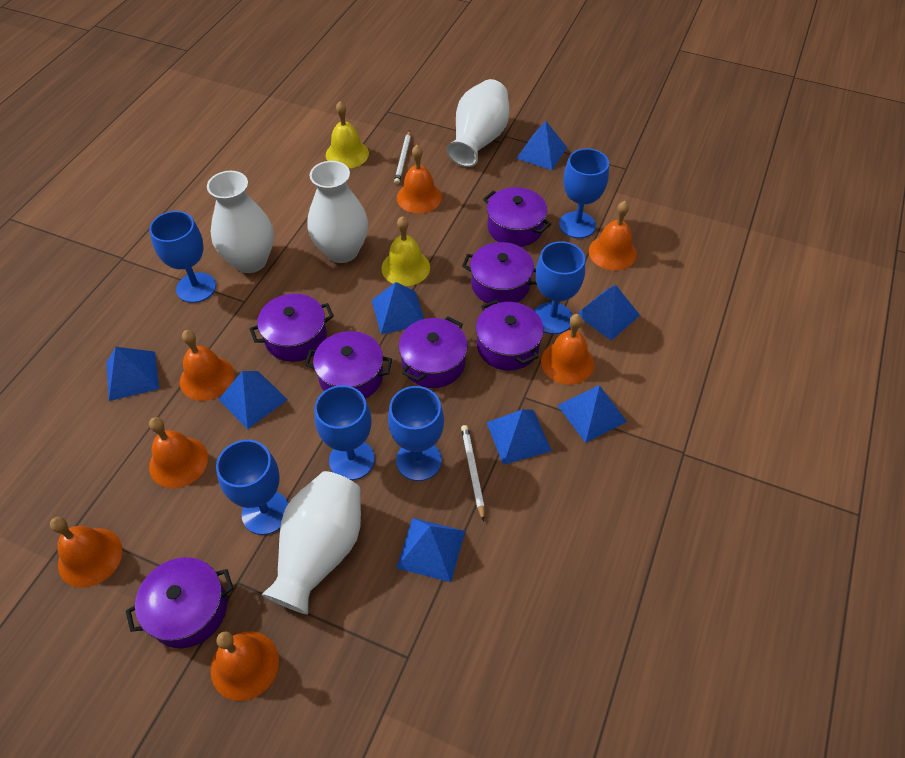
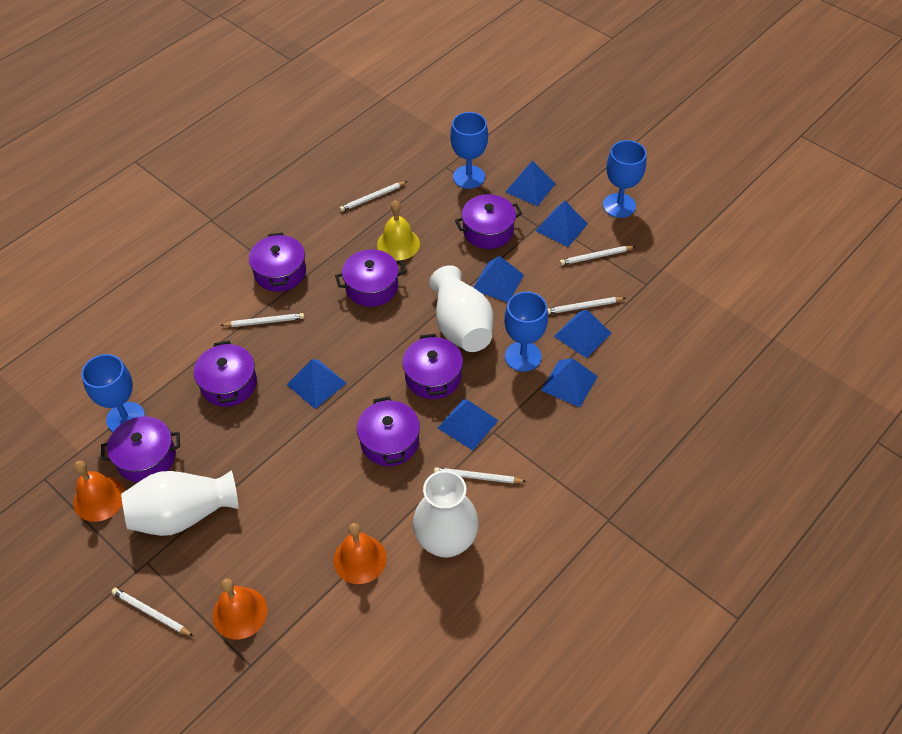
blue goblet: [149,211,216,303] [216,440,288,535] [314,385,375,480] [388,386,444,481] [534,241,585,334] [559,148,609,238] = 6 -> [81,354,145,432] [450,112,488,189] [504,291,548,372] [603,140,646,218] = 4
blue pyramid: [106,347,159,401] [218,371,288,429] [372,282,424,334] [397,518,465,582] [486,409,552,465] [516,121,567,170] [557,385,627,443] [577,285,640,340] = 8 -> [287,359,346,409] [438,399,499,451] [473,256,524,302] [506,161,556,206] [536,201,588,247] [541,359,598,407] [554,309,611,358] = 7
orange bell: [50,517,122,588] [149,417,208,488] [180,330,234,401] [211,631,279,701] [397,145,442,213] [541,314,594,385] [589,201,637,271] = 7 -> [73,461,125,522] [212,578,267,639] [333,523,387,584] = 3
white pencil: [394,131,411,184] [461,425,485,521] = 2 -> [111,588,193,636] [220,313,304,327] [339,181,408,212] [434,467,527,483] [547,297,625,314] [560,246,636,265] = 6
white vase: [207,171,274,273] [261,471,361,615] [307,161,368,263] [447,79,509,167] = 4 -> [121,470,239,536] [413,470,479,558] [429,265,494,352] = 3
yellow bell: [326,101,369,168] [381,216,430,286] = 2 -> [377,201,420,260] = 1

